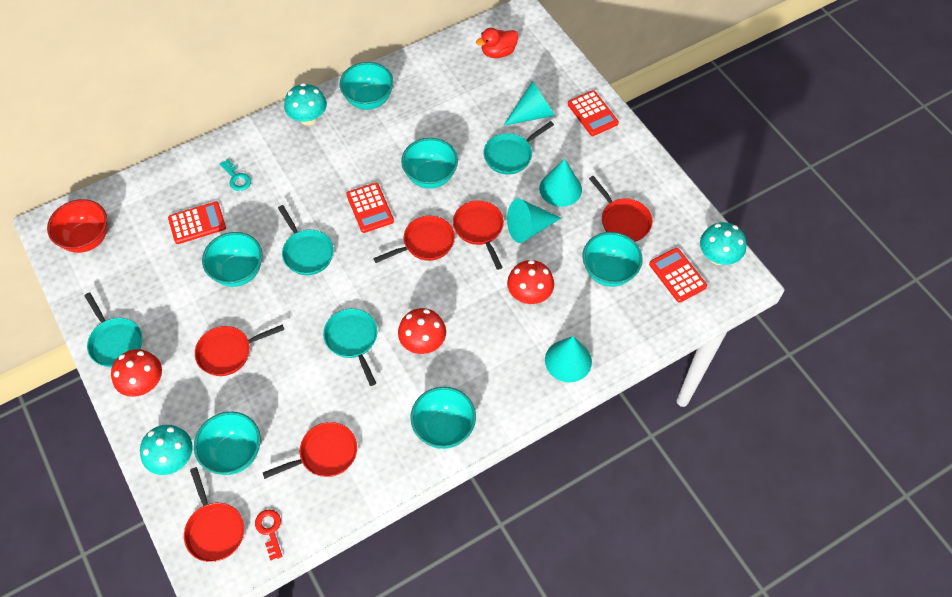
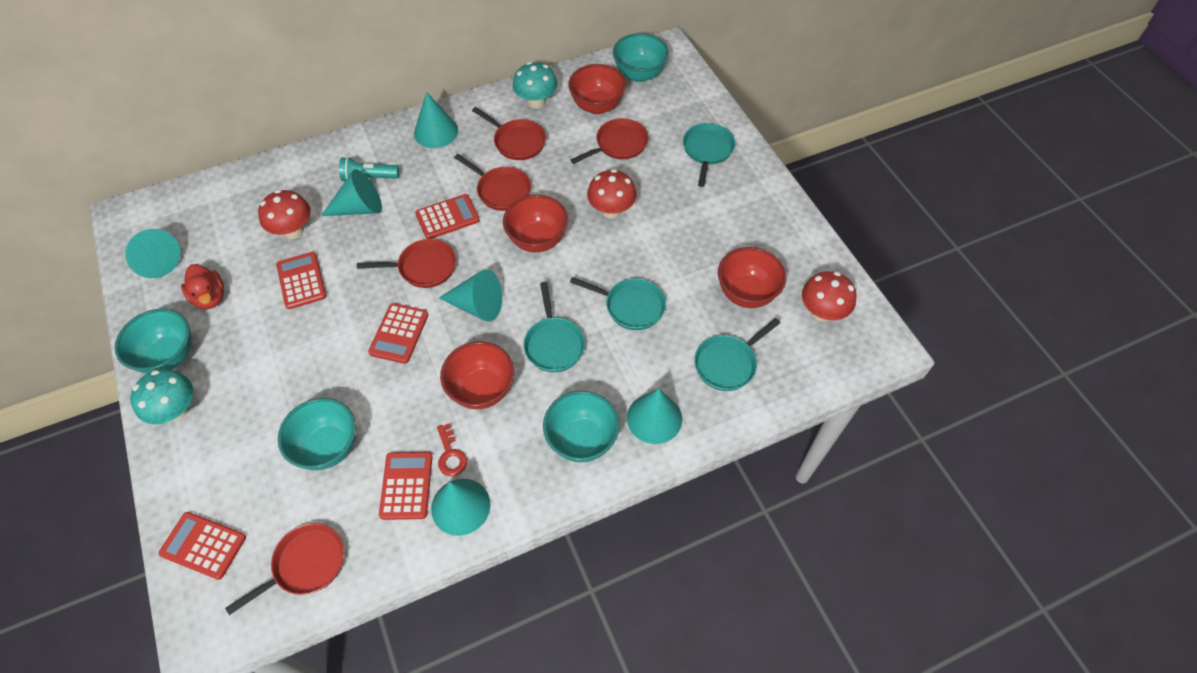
red bowl: [47,199,108,253] = 1 -> [440,341,514,409] [503,195,568,252] [568,64,626,114] [718,247,786,308] = 4
red calculator: [168,201,226,244] [346,183,394,233] [568,90,619,136] [649,248,707,303] = 4 -> [159,512,246,580] [276,252,327,309] [368,303,428,364] [379,452,432,520] [415,194,480,239] = 5
red pan: [184,467,244,562] [195,324,284,376] [263,422,357,479] [373,216,455,263] [453,200,504,270] [589,176,653,242] = 6 -> [225,523,344,615] [357,239,456,288] [454,154,531,211] [472,107,546,160] [571,118,649,164] = 5
turquoise bowl: [194,412,261,475] [202,232,262,287] [339,62,394,110] [401,138,458,189] [410,387,476,449] [582,232,643,287] = 6 -> [115,309,192,374] [278,398,356,470] [543,391,620,463] [613,33,669,82] = 4
turquoise cone: [503,81,555,126] [507,198,561,243] [539,159,582,207] [545,336,592,382] = 4 -> [125,229,180,278] [321,169,382,216] [414,92,458,148] [431,479,490,536] [439,269,502,322] [627,389,682,444] = 6
turquoise flashlight: none = 0 -> [339,157,399,181] = 1
turquoise key: [220,159,251,191] = 1 -> none = 0
turquoise mushroom: [140,425,193,475] [284,83,327,126] [700,222,746,265] = 3 -> [130,369,193,424] [513,62,557,109] = 2

